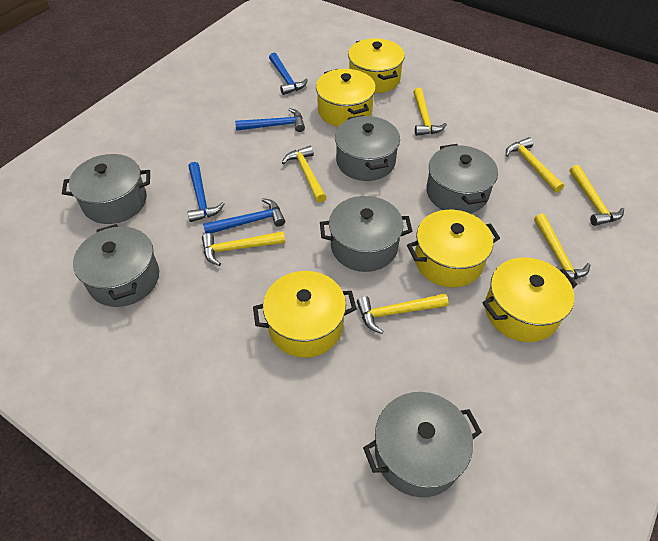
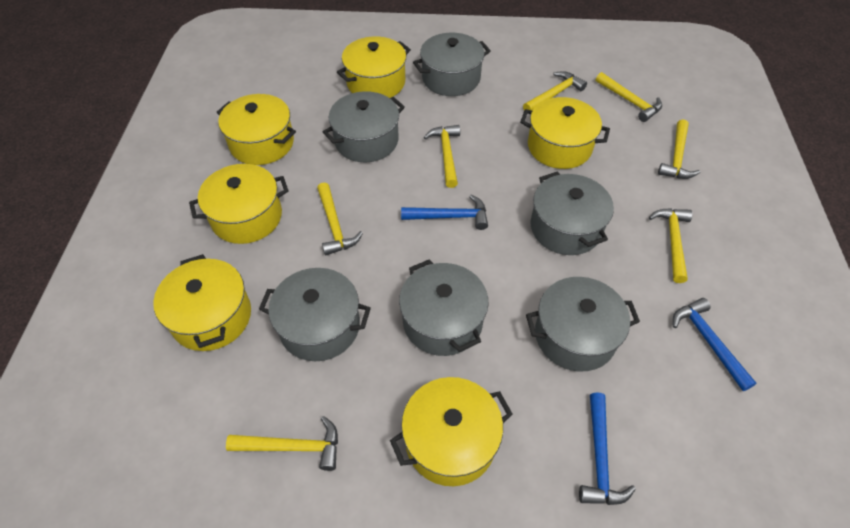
blue hammer: [188,162,224,222] [203,198,285,234] [235,108,305,132] [269,53,308,95] = 4 -> [401,195,488,230] [579,393,636,505] [673,298,756,391] = 3
yellow pot: [253,271,357,358] [316,69,376,127] [348,38,405,93] [407,210,500,287] [482,257,577,342] = 5 -> [153,254,251,351] [189,164,289,244] [216,94,296,165] [337,36,411,98] [390,377,513,486] [520,97,610,169] = 6

